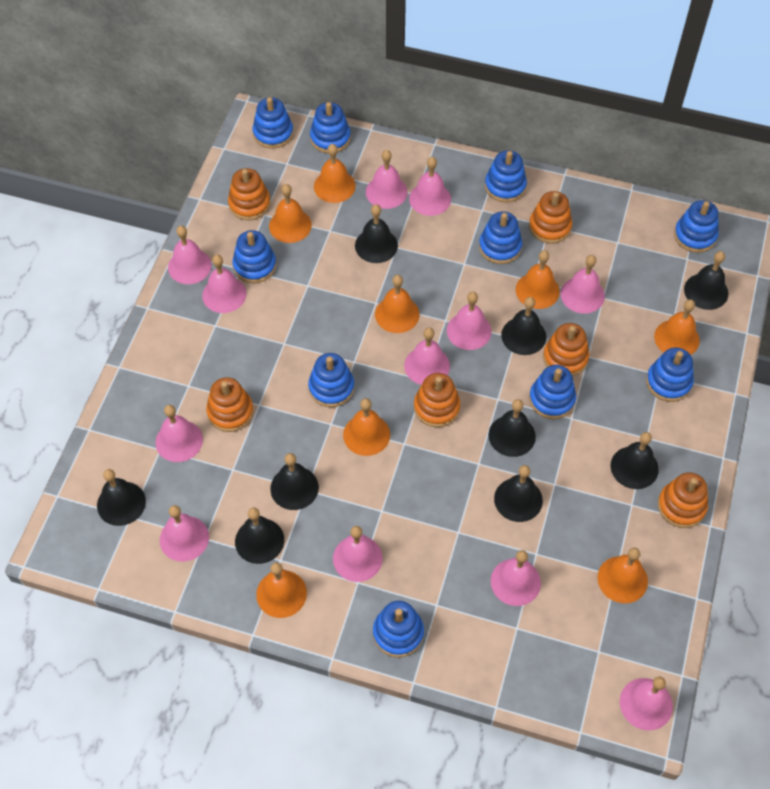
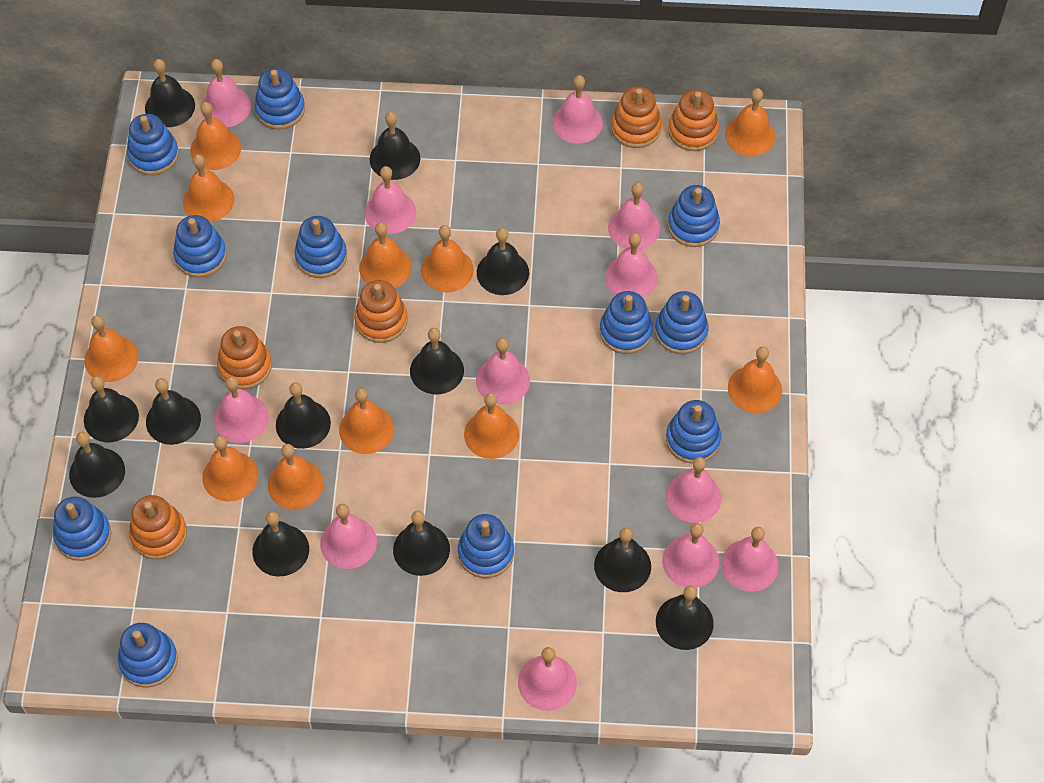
black bell: [97,469,146,526] [235,508,284,564] [270,453,319,510] [355,204,398,263] [488,399,536,457] [494,465,543,522] [501,297,546,355] [611,432,659,489] [684,251,728,310] = 9 -> [69,432,125,498] [84,376,139,442] [145,59,195,127] [146,378,201,445] [252,511,309,577] [276,382,331,449] [370,112,420,180] [393,510,450,576] [410,328,464,394] [477,228,529,295] [594,527,651,592] [656,585,714,650] = 12
blue stacking toy: [232,230,276,283] [252,97,293,149] [308,353,354,407] [310,102,351,154] [373,601,424,657] [479,211,522,264] [485,150,527,202] [529,365,576,419] [646,347,694,402] [674,200,719,253] = 10 -> [53,497,111,561] [118,623,178,688] [127,114,179,175] [173,215,227,278] [254,68,305,130] [294,216,347,278] [458,514,514,578] [600,291,653,354] [655,291,708,354] [666,400,721,464] [668,185,720,247] = 11
orange bell: [256,562,307,618] [269,184,312,243] [314,144,356,203] [343,398,390,456] [375,275,419,333] [516,250,560,309] [597,547,648,603] [654,299,700,355] = 8 -> [84,315,139,382] [183,154,234,222] [190,102,241,170] [202,435,258,502] [268,444,324,510] [339,388,394,454] [359,222,412,288] [421,225,474,292] [464,393,519,459] [725,88,775,157] [728,347,782,413] = 11
orange stacking toy: [206,377,254,432] [228,168,271,220] [414,373,460,427] [529,191,572,244] [543,323,589,376] [658,472,708,528] = 6 -> [129,495,187,559] [217,326,272,389] [354,280,408,343] [611,87,662,148] [668,90,719,151] = 5

